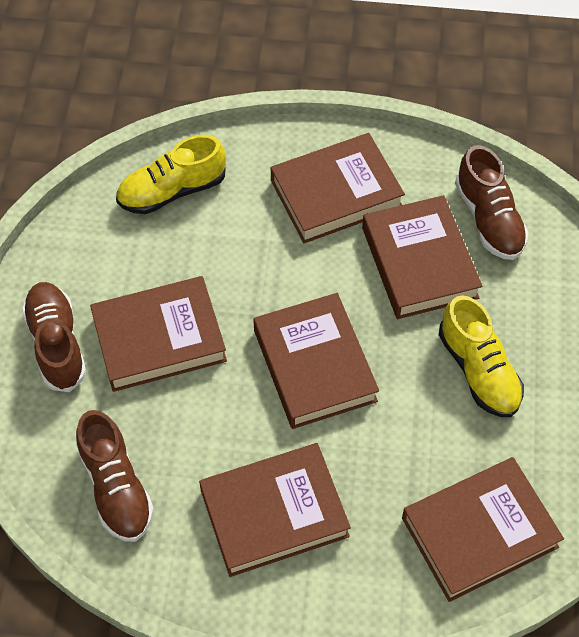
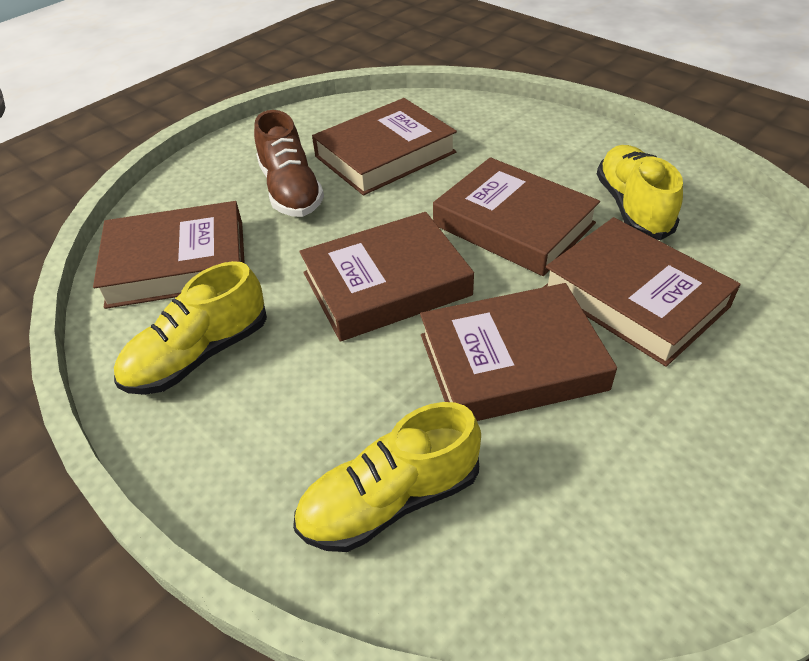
brown shoe: [21,282,87,392] [76,410,154,542] [455,145,528,260] = 3 -> [254,110,324,217] = 1
yellow shoe: [116,135,226,214] [439,295,524,417] = 2 -> [114,261,267,395] [293,402,481,552] [597,145,683,240] = 3

